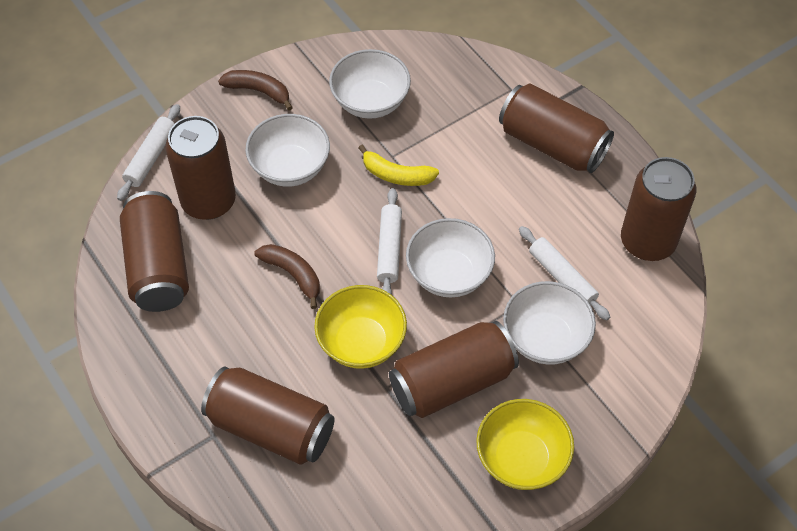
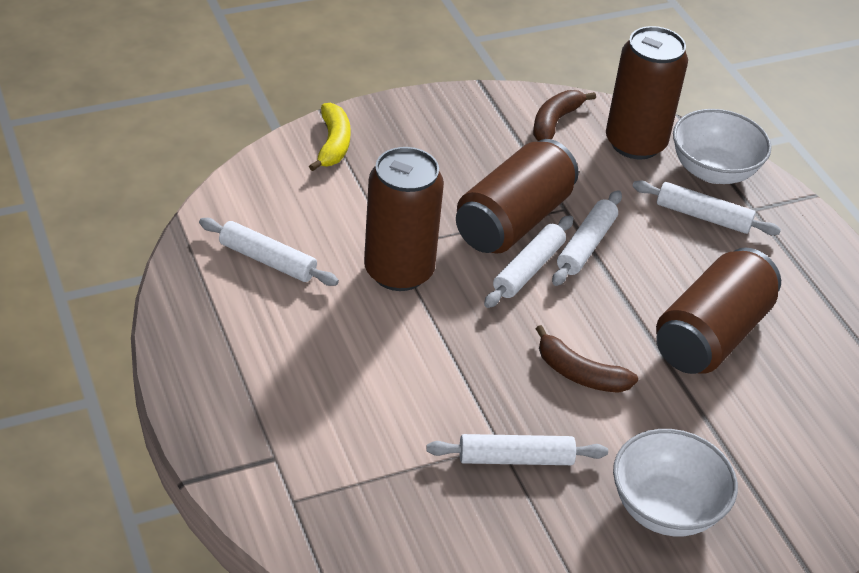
brown can: [120,191,189,312] [166,116,236,220] [201,366,335,465] [389,321,519,418] [499,83,614,173] [621,157,696,261] = 6 -> [364,147,444,291] [456,139,578,253] [606,26,688,159] [656,248,781,374] = 4
white bowl: [245,114,330,187] [329,49,411,119] [406,218,495,297] [503,281,596,365] = 4 -> [613,429,738,536] [673,109,772,184] = 2
white rolling pin: [117,104,180,201] [377,188,402,295] [519,226,610,320] = 3 -> [199,218,339,286] [426,434,608,465] [484,215,573,308] [552,190,622,286] [632,180,781,235] = 5
yellow bowl: [314,285,407,369] [476,399,574,490] = 2 -> none = 0

